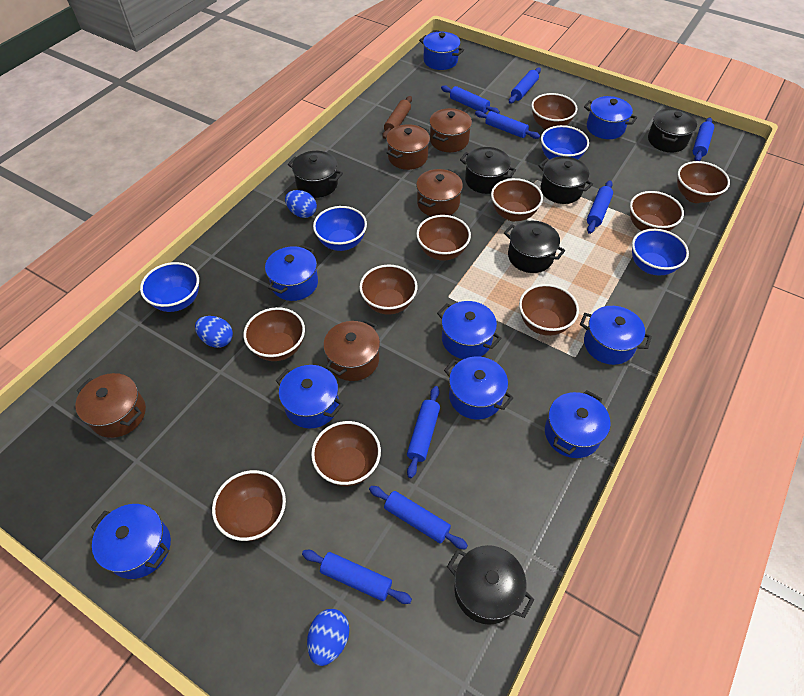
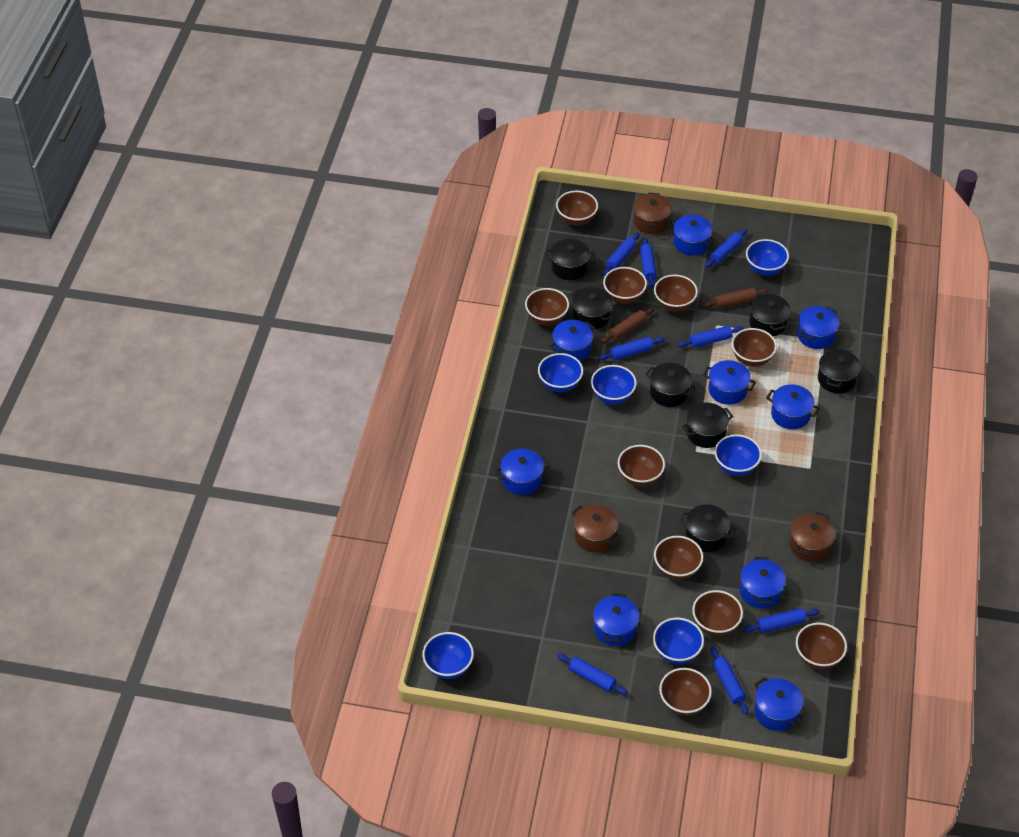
black pot: [288,151,343,198] [447,545,534,625] [460,147,516,194] [504,221,565,273] [538,156,593,204] [648,108,697,152] = 6 -> [545,239,595,280] [570,287,614,329] [645,363,696,407] [679,504,736,552] [682,403,733,448] [749,292,791,336] [818,348,861,393] = 7
blue bowl: [140,262,199,312] [313,206,367,251] [541,125,589,160] [632,229,689,276] = 4 -> [422,632,474,679] [538,353,583,392] [591,365,637,404] [653,618,704,664] [714,434,762,476] [746,239,789,276] = 6
blue egg: [195,316,233,348] [285,190,317,218] [307,609,349,666] = 3 -> none = 0
brown pot: [76,373,146,438] [323,319,380,381] [386,124,430,170] [416,169,463,217] [429,108,472,152] = 5 -> [572,505,620,553] [633,193,672,234] [789,512,835,562] = 3
brown rolling pin: [382,96,412,139] = 1 -> [601,307,654,344] [703,288,768,309] = 2

